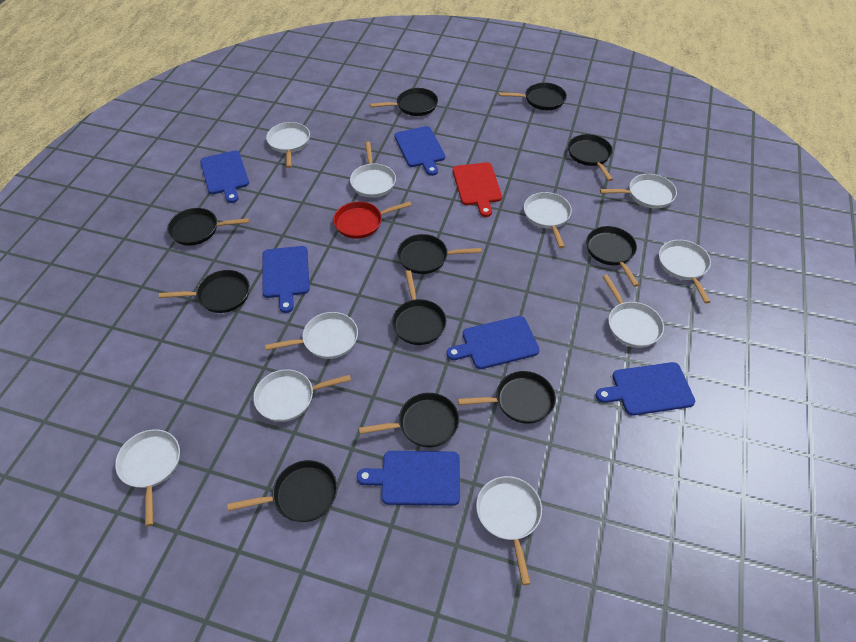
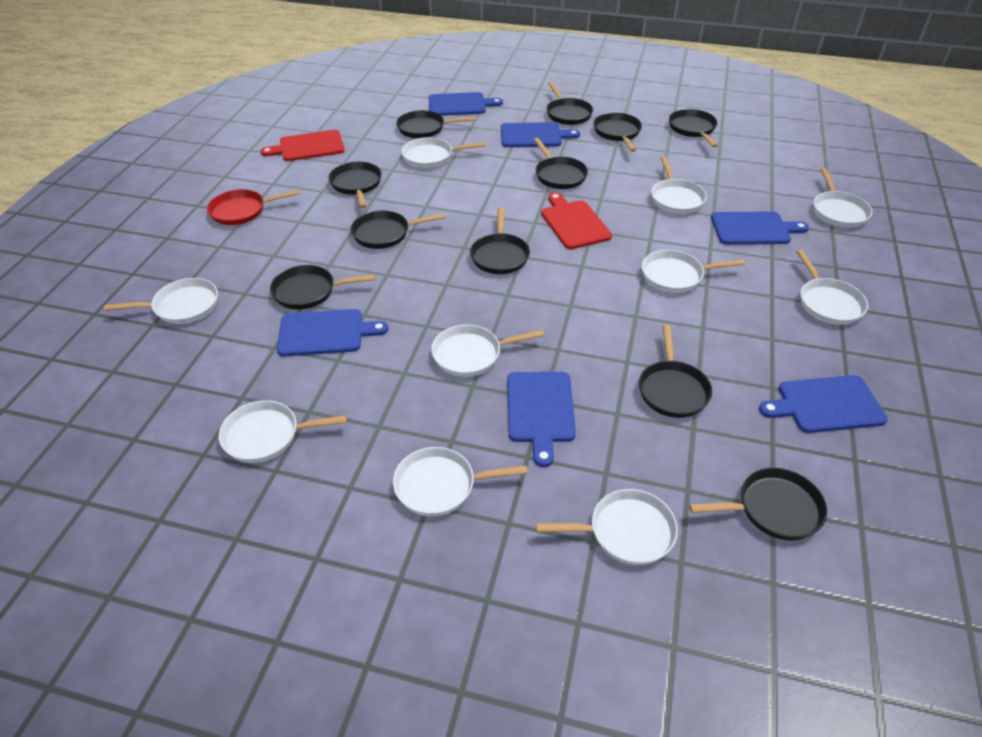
red cutting board: [453,162,502,217] = 1 -> [261,130,345,161] [541,192,612,249] = 2

